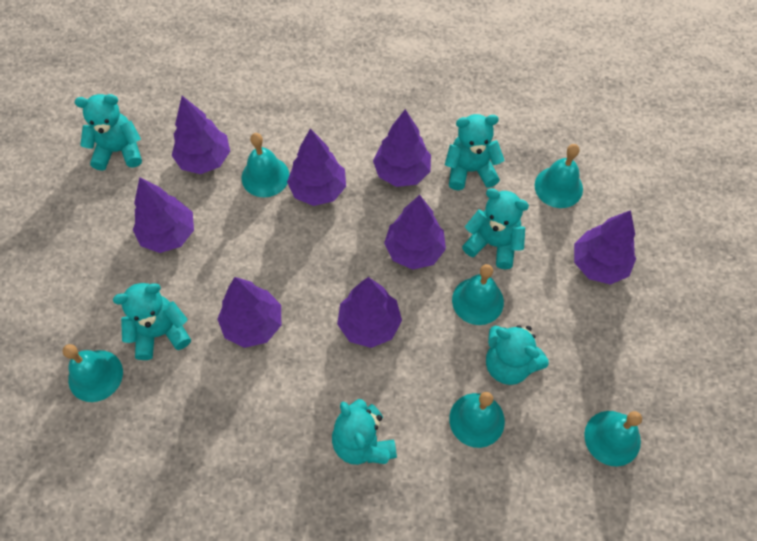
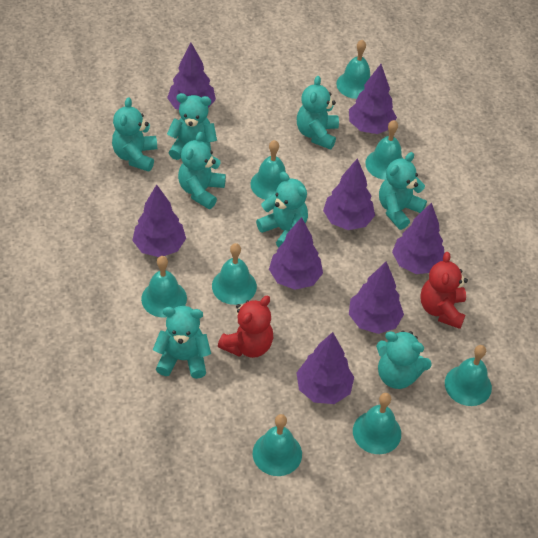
red teddy bear: none = 0 -> [218,296,273,358] [420,252,468,329] = 2
turquoise bell: [62,344,123,402] [242,133,289,197] [449,392,505,448] [452,264,504,325] [534,144,583,208] [584,411,642,466] = 6 -> [141,256,187,317] [212,243,257,305] [251,140,290,200] [253,414,302,476] [336,40,370,99] [353,393,401,454] [365,120,404,180] [445,345,492,406] = 8
turquoise teddy bear: [75,94,142,171] [113,283,191,360] [332,399,397,465] [445,114,504,190] [462,188,529,269] [486,325,549,385] = 6 -> [112,97,157,172] [153,306,211,379] [167,93,217,160] [178,132,226,209] [256,172,308,247] [297,76,339,150] [376,331,432,389] [379,152,427,230] = 8

